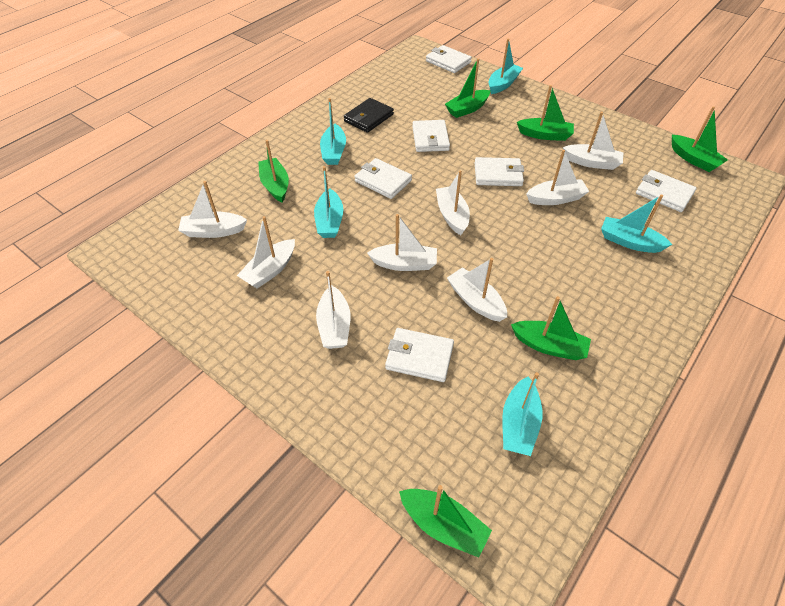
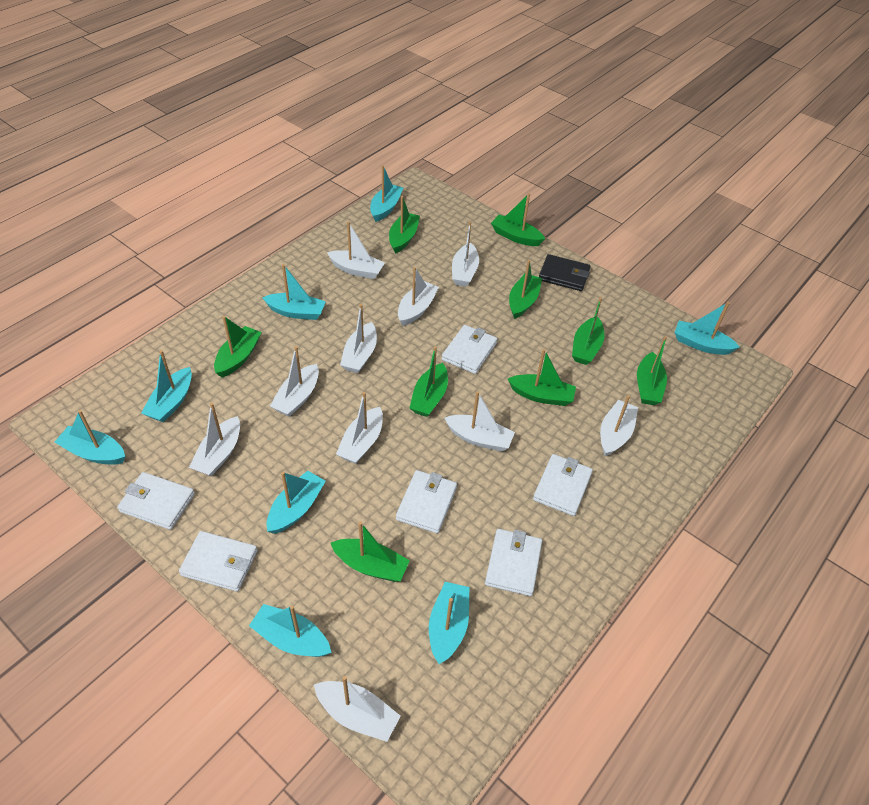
green boat: [258,140,289,203] [399,485,492,557] [445,58,491,118] [511,296,591,360] [517,85,574,141] [672,106,728,172] = 6 -> [214,316,262,377] [331,521,410,582] [389,196,420,254] [410,346,448,417] [491,193,545,246] [508,349,576,406] [509,260,542,319] [572,297,604,365] [637,336,667,405] = 9
turquoise boat: [314,166,343,238] [320,98,346,165] [489,39,523,94] [502,372,543,456] [601,195,672,253] = 5 -> [55,410,125,465] [141,350,192,422] [249,604,332,657] [262,264,326,320] [267,471,326,534] [370,165,403,222] [429,582,469,664] [674,302,740,355] = 8
white boat: [178,181,247,238] [237,216,295,288] [316,271,351,349] [367,214,437,271] [436,171,470,235] [447,258,507,322] [526,150,590,205] [563,112,623,170] = 8 -> [189,403,240,476] [270,346,319,417] [314,676,401,742] [327,222,385,279] [336,392,383,464] [340,304,377,373] [398,267,439,326] [444,391,515,451] [452,221,479,287] [600,395,638,456] = 10

